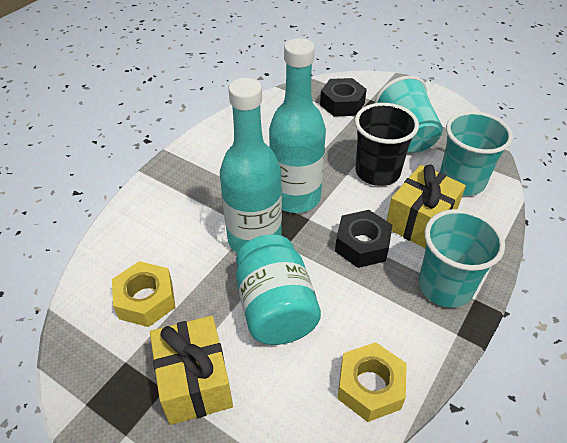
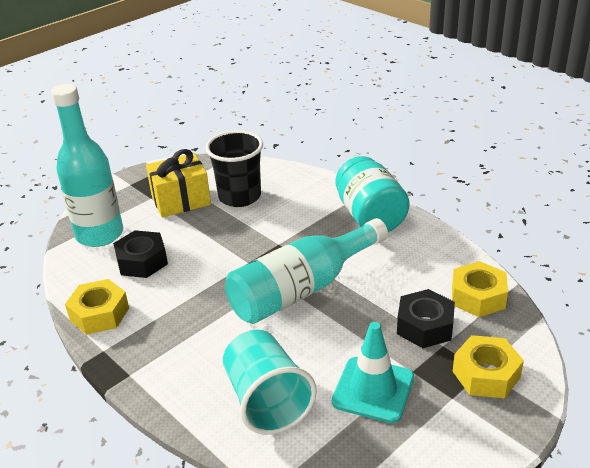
turquoise cup: [374,75,443,153] [419,209,505,308] [440,111,513,196] = 3 -> [223,330,317,435] = 1
turquoise traffic cone: none = 0 -> [332,322,414,423] = 1
yellow gift: [150,316,233,425] [387,165,466,249] = 2 -> [146,149,211,217] = 1
yellow nut: [112,261,175,327] [338,342,407,422] = 2 -> [65,279,129,335] [452,261,508,317] [453,335,524,398] = 3

